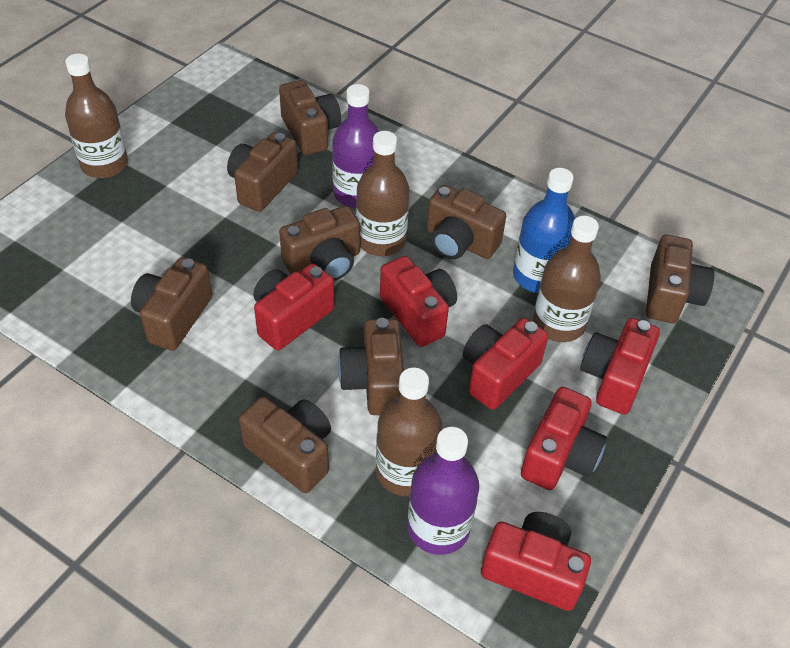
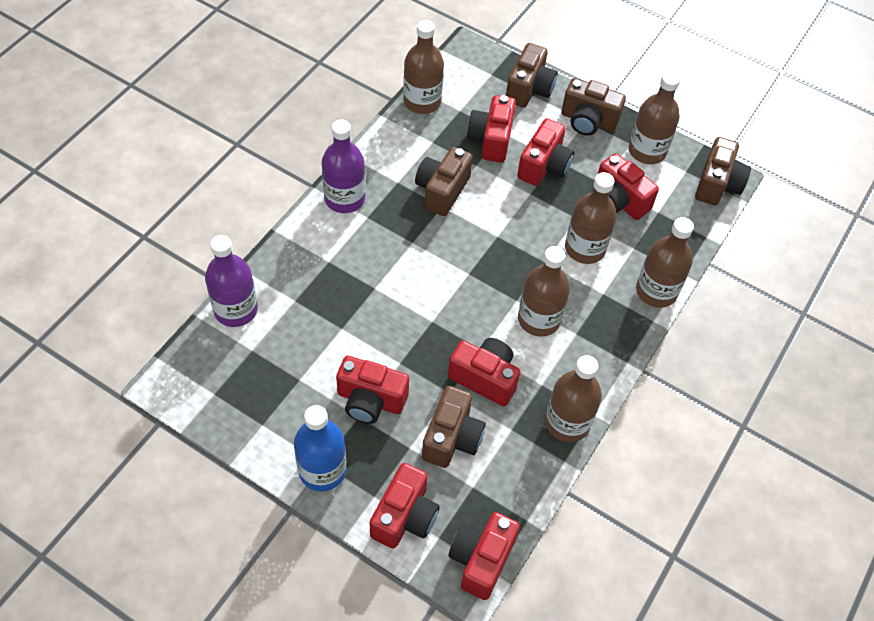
brown bottle: [65,53,128,178] [356,131,409,256] [376,367,442,496] [533,216,601,342] = 4 -> [403,20,444,114] [518,246,570,337] [545,355,602,442] [565,172,617,264] [628,72,680,164] [636,217,694,308] = 6
brown camera: [131,257,212,351] [227,132,298,212] [239,397,331,493] [279,80,341,155] [279,206,360,281] [338,318,404,415] [426,185,506,259] [646,235,714,323] = 8 -> [415,147,473,216] [422,386,486,468] [506,43,558,108] [562,78,626,135] [695,137,751,205] = 5
red camera: [254,263,334,350] [380,256,457,347] [463,318,548,410] [481,512,591,611] [521,387,607,490] [580,318,660,415] = 6 -> [336,356,409,424] [370,463,440,549] [448,338,520,406] [449,512,520,600] [467,95,516,163] [517,118,574,186] [598,153,659,220] = 7

